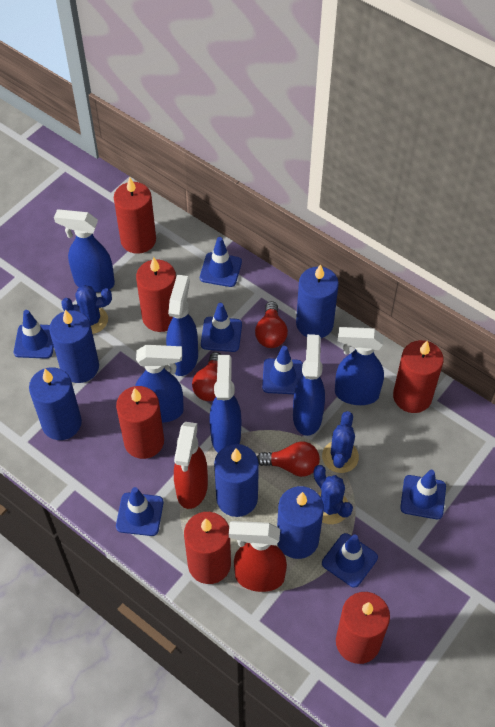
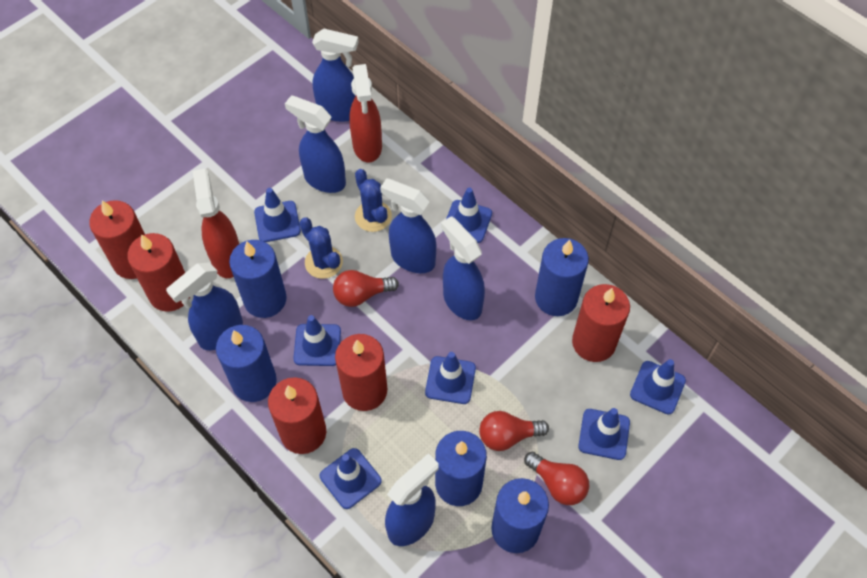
blue cactus: [61,285,112,334] [314,465,353,524] [322,411,359,473] = 3 -> [299,217,343,279] [355,169,392,232] = 2
red candle: [114,177,156,254] [116,386,164,459] [136,257,176,332] [184,512,231,584] [336,592,390,664] [393,340,444,413] = 6 -> [89,200,145,279] [127,233,190,312] [268,377,326,454] [335,334,387,411] [572,284,630,362] = 5

